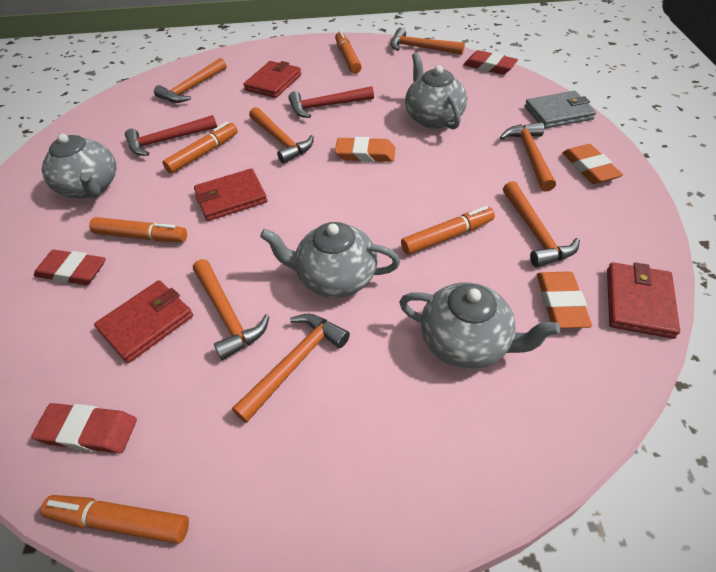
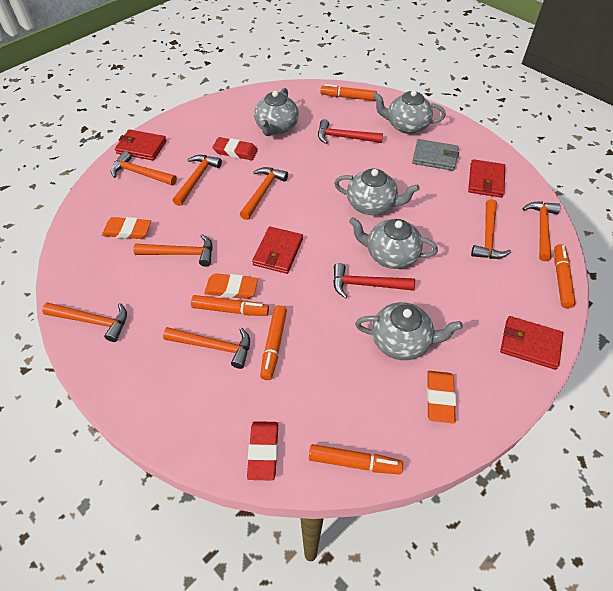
grey teapot: [42,133,116,198] [260,222,400,298] [399,282,560,369] [405,53,467,130] = 4 -> [254,88,299,136] [334,169,420,215] [349,217,438,269] [355,302,463,360] [373,90,446,134] = 5
orange hammer: [154,58,227,103] [193,259,269,360] [232,314,350,423] [249,107,314,164] [390,28,465,55] [500,122,556,192] [503,181,580,267] = 7 -> [42,302,127,342] [111,151,177,186] [133,234,213,267] [163,327,250,369] [173,155,222,206] [240,167,288,220] [471,199,511,259] [522,202,561,261] = 8
red eraser: [31,403,137,453] [34,250,106,285] [463,50,518,75] = 3 -> [212,137,258,160] [247,421,278,481] = 2

